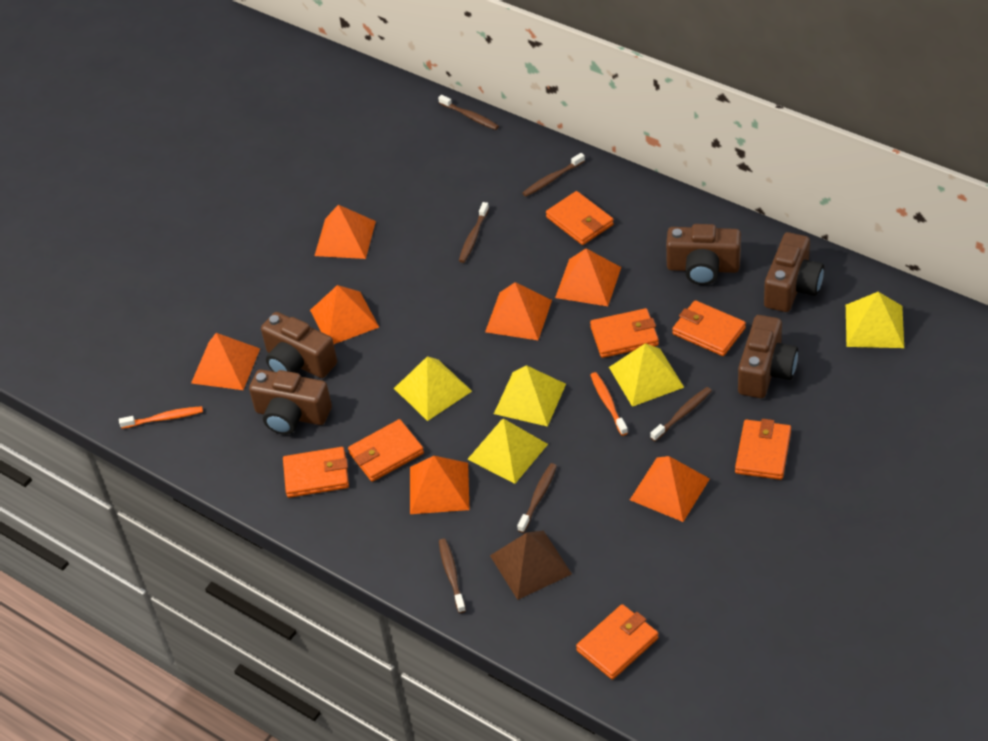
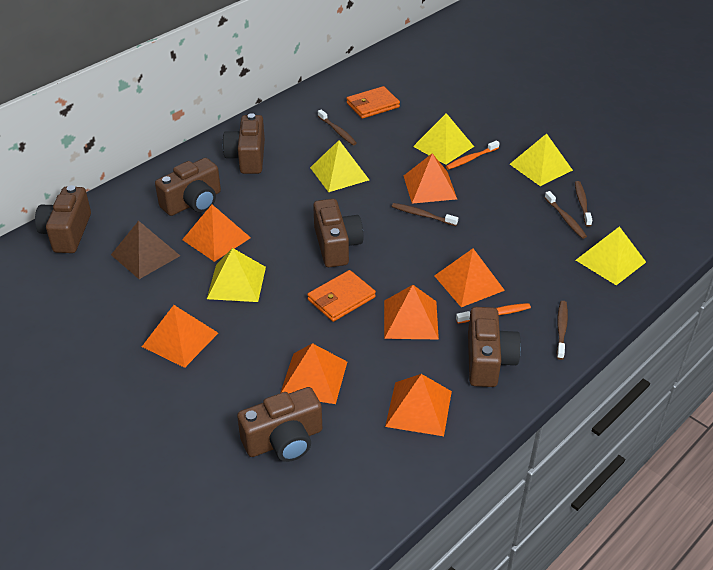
brown camera: [249,369,332,435] [261,312,337,378] [666,224,741,285] [738,315,798,398] [764,232,824,312] = 5 -> [35,185,91,253] [155,158,221,216] [223,113,265,174] [237,387,322,462] [313,199,363,267] [468,307,521,387] = 6
brown toothbrush: [438,95,499,130] [439,539,466,613] [459,202,489,263] [517,463,557,533] [523,153,585,197] [650,387,712,441] = 6 -> [318,109,357,145] [392,203,458,226] [545,191,587,239] [556,301,568,360] [575,181,592,227] = 5
orange wallet: [283,447,349,498] [348,419,424,482] [546,191,614,245] [576,604,659,680] [590,308,659,358] [672,300,746,356] [735,419,791,480] = 7 -> [307,270,376,322] [346,86,400,119] = 2

